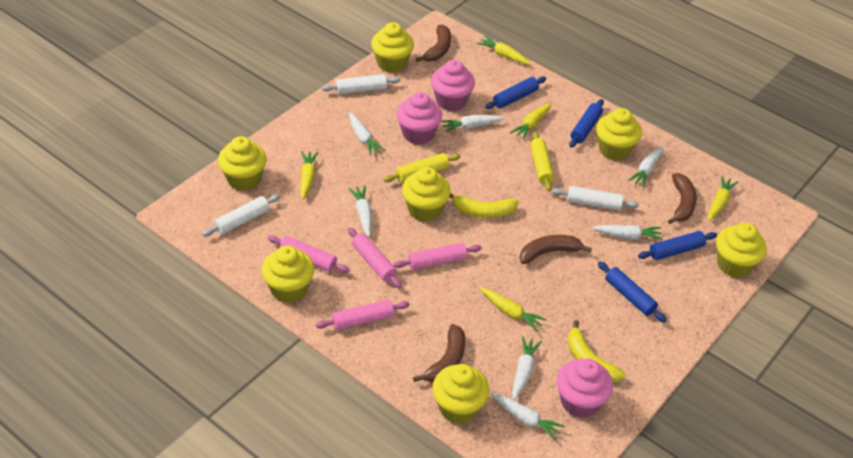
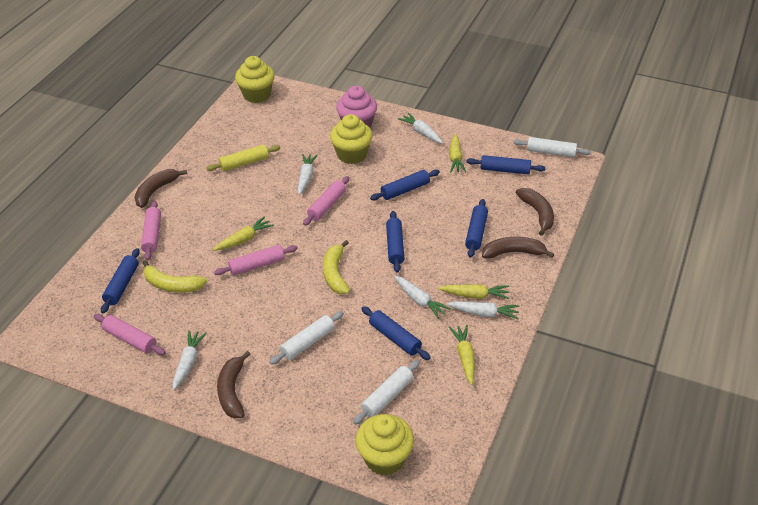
blue rolling pin: [485,77,546,109] [569,99,604,148] [598,261,666,322] [638,231,717,260] = 4 -> [101,248,140,314] [361,306,431,360] [370,170,440,200] [386,211,405,273] [465,199,488,258] [466,155,546,174] = 6
pink cupcake: [397,92,442,145] [431,60,475,111] [557,358,613,418] = 3 -> [336,86,377,128] = 1
white carrot: [348,186,372,237] [349,113,385,156] [441,115,504,132] [491,393,565,441] [512,336,542,400] [592,225,663,240] [628,146,663,188] = 7 -> [172,330,207,391] [298,154,318,195] [394,276,451,319] [398,113,443,144] [447,301,520,319] = 5
yellow carrot: [300,151,318,199] [477,36,531,64] [480,288,547,332] [510,103,552,140] [708,176,738,221] = 5 -> [213,217,274,251] [438,284,509,299] [449,134,466,172] [449,325,475,385] = 4
yellow cupcake: [218,136,267,191] [261,245,314,303] [371,22,414,73] [402,167,451,222] [432,364,490,424] [596,108,642,160] [716,223,767,278] = 7 -> [235,56,275,103] [330,114,373,164] [356,414,414,475] = 3
yellow rolling pin: [383,153,461,183] [530,131,554,192] = 2 -> [206,145,280,171] = 1

